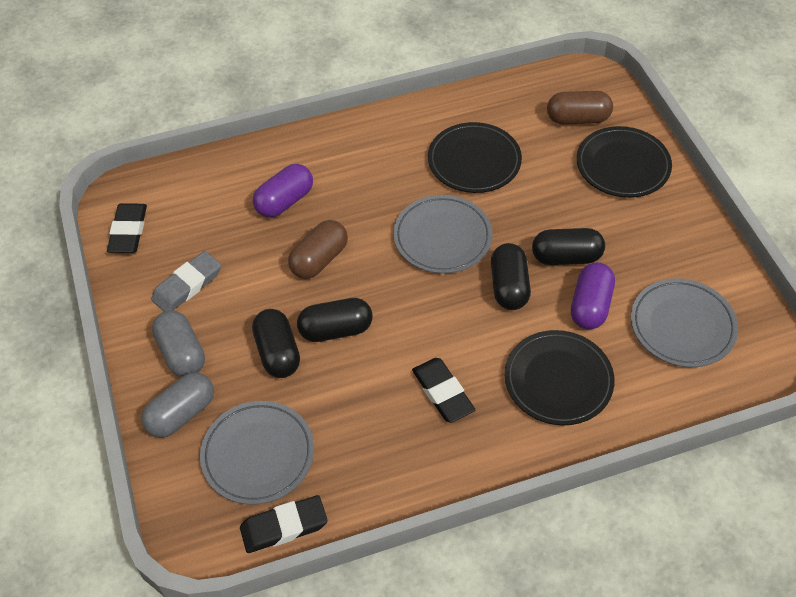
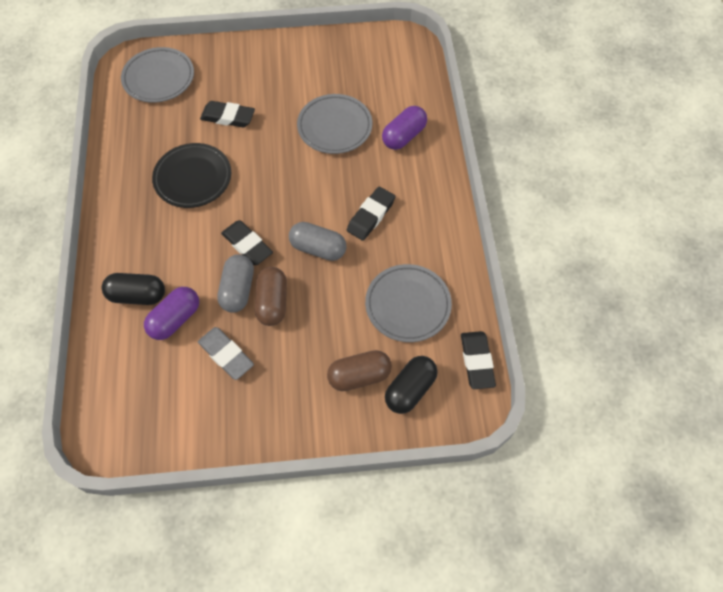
black capsule: [252,309,300,378] [297,298,373,342] [491,243,531,310] [532,228,605,265] = 4 -> [102,273,165,305] [385,356,438,414] = 2
black eraser: [107,203,147,253] [240,495,327,553] [412,358,475,423] = 3 -> [200,101,255,127] [221,220,273,265] [347,187,395,241] [461,331,496,389] = 4
black plate: [428,122,522,193] [505,330,615,425] [577,126,672,198] = 3 -> [152,143,231,208] = 1

